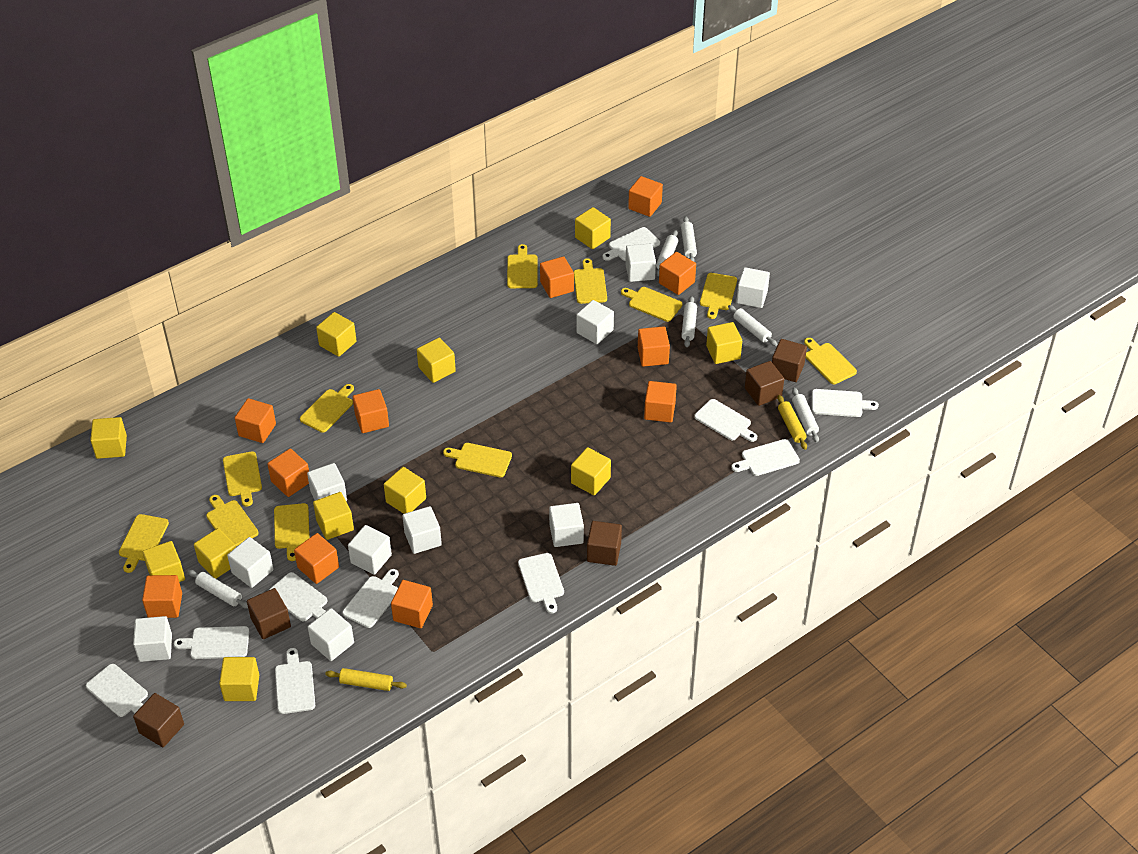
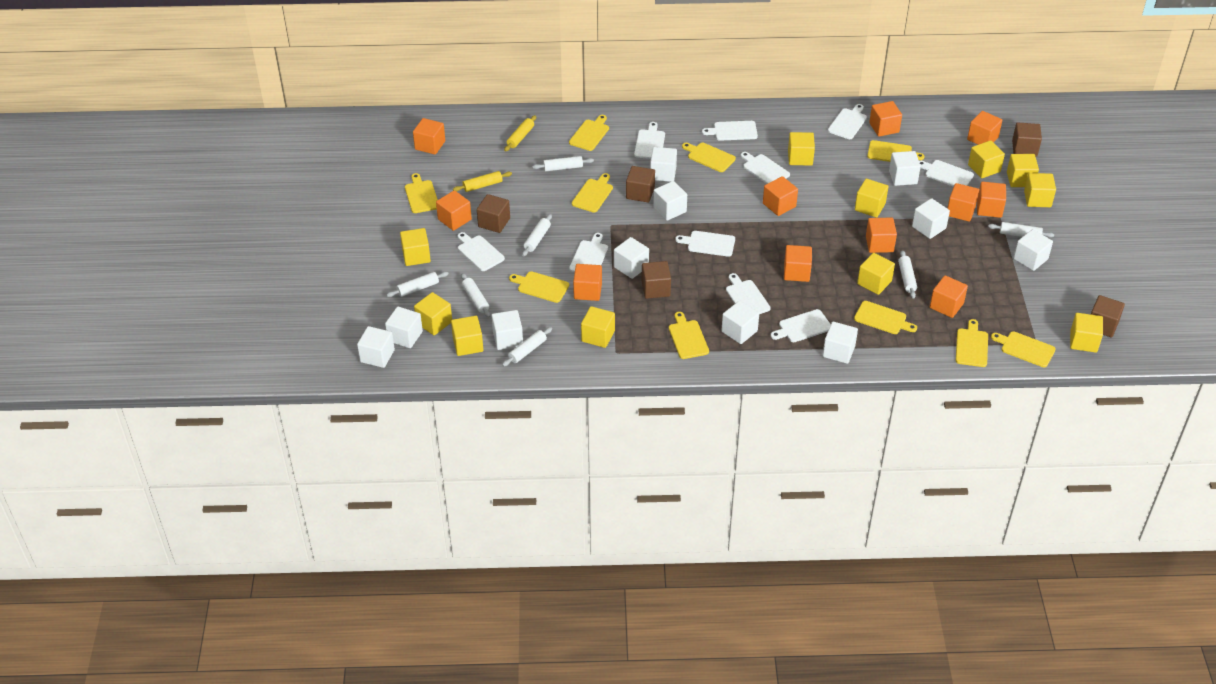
white cube: [133,616,172,662] [227,537,274,588] [307,463,347,501] [308,608,354,661] [348,525,392,575] [402,506,442,554] [549,503,584,547] [576,300,614,344] [625,243,656,282] [736,267,770,308] = 10 -> [357,326,395,368] [385,307,423,348] [492,310,523,350] [614,237,649,279] [650,147,677,182] [653,181,687,221] [721,301,759,344] [823,322,858,364] [889,151,921,186] [912,198,950,239] [1014,229,1053,271] = 11
white rolling pin: [188,570,248,609] [656,230,678,276] [681,216,697,262] [681,296,697,347] [728,305,777,346] [792,387,819,442] = 6 -> [387,272,449,297] [461,273,490,318] [502,327,552,367] [522,214,552,256] [532,156,594,171] [898,250,917,299] [988,222,1054,238] = 7
yellow cutting board: [119,514,169,573] [206,495,258,546] [223,451,262,507] [274,503,310,561] [300,384,354,433] [443,443,512,477] [507,244,538,288] [574,258,607,304] [621,287,682,322] [700,273,737,319] [804,338,857,384] = 11 -> [405,173,438,213] [509,271,569,303] [569,115,609,151] [572,173,613,212] [669,312,709,359] [682,143,736,172] [854,301,917,334] [867,140,925,162] [956,319,988,367] [991,331,1056,367] = 10

